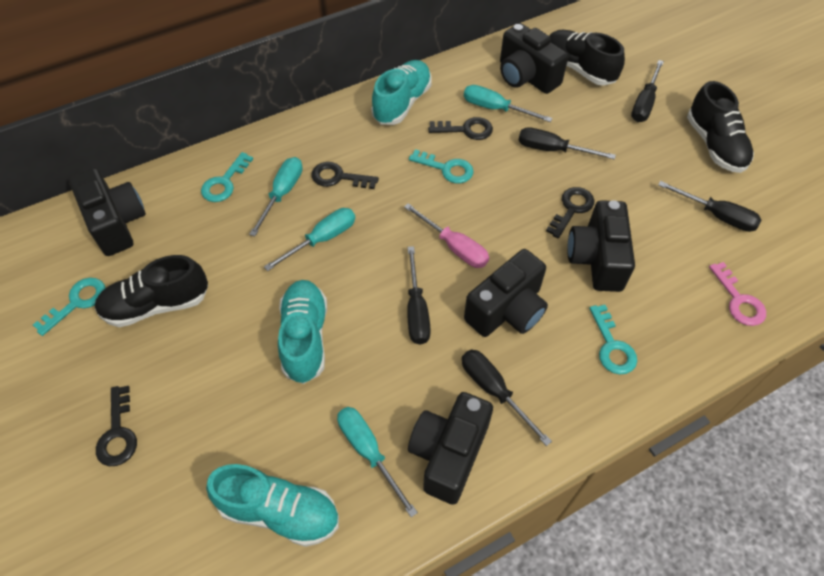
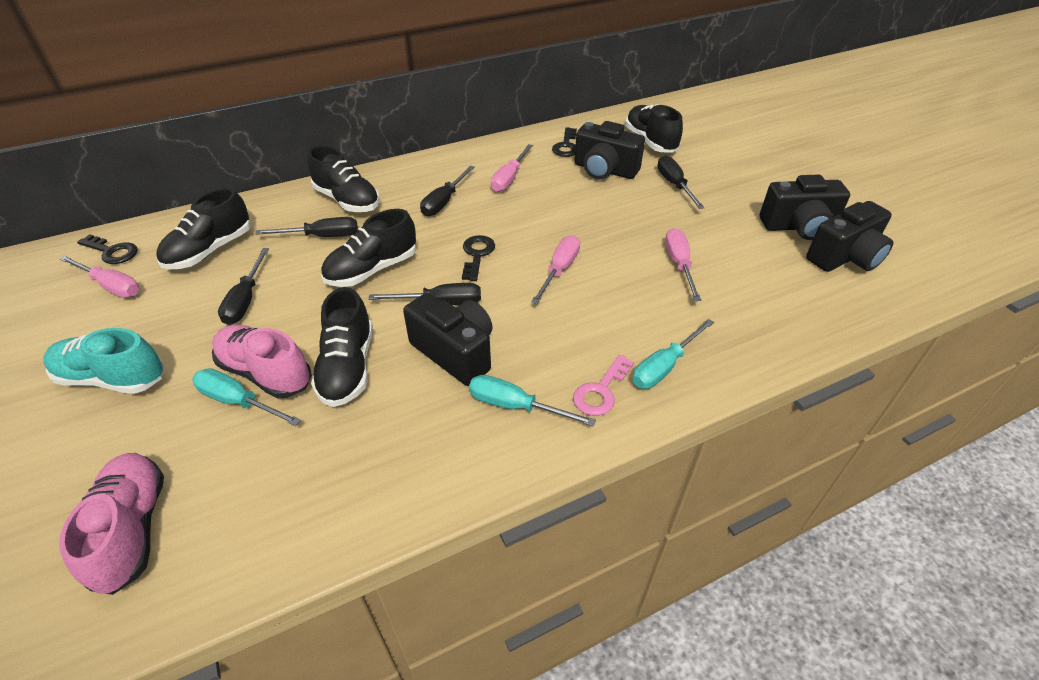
black camera: [69,168,146,256] [408,392,493,505] [464,249,548,337] [500,23,568,94] [567,200,635,292] = 5 -> [403,293,492,386] [574,121,645,179] [760,174,850,240] [806,201,893,272] = 4
black key: [96,386,137,466] [311,162,379,189] [428,117,493,140] [546,187,595,238] = 4 -> [77,234,138,264] [462,235,495,281] [552,127,577,157] = 3
black shoe: [95,255,208,327] [549,30,625,85] [687,81,754,173] = 3 -> [156,188,251,269] [307,145,380,212] [311,287,373,407] [321,209,416,287] [625,104,683,153] = 5
pink screwdriver: [404,203,489,268] = 1 -> [60,256,139,298] [491,144,533,192] [531,235,580,304] [665,228,701,301] = 4
pink shoe: none = 0 -> [59,453,164,595] [212,325,312,398] = 2
turquoise key: [33,278,105,336] [201,152,253,202] [409,149,474,183] [589,305,637,375] = 4 -> none = 0
turquoise screwdriver: [249,157,303,236] [264,208,355,271] [337,407,418,517] [464,85,553,122] = 4 -> [192,368,301,426] [469,375,596,426] [632,319,714,389] = 3
turquoise shoe: [206,464,339,547] [278,280,327,384] [371,60,432,125] = 3 -> [43,328,164,394] = 1

